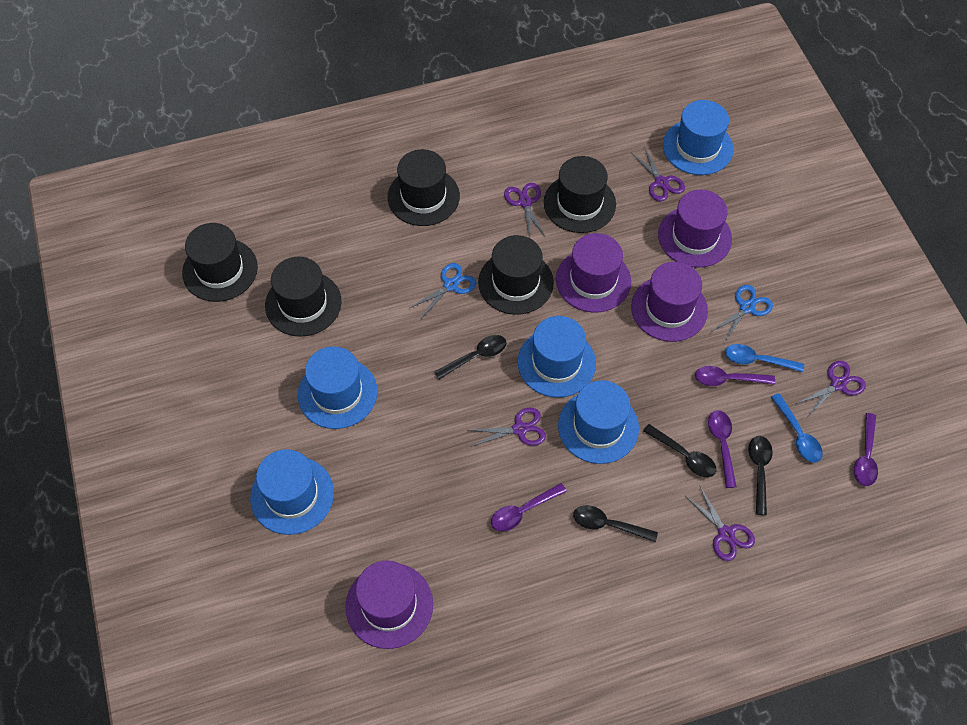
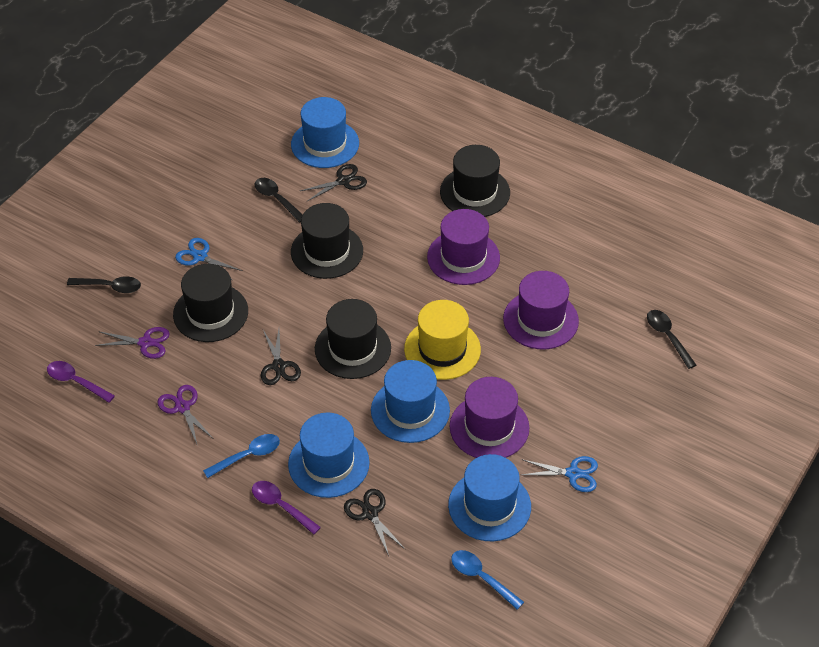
black hat: [182,223,258,302] [265,257,341,337] [388,149,460,226] [478,235,554,315] [544,156,616,233] = 5 -> [173,264,248,342] [291,203,363,279] [315,299,391,379] [440,145,510,217] = 4
black scissors: none = 0 -> [261,329,301,385] [300,164,367,201] [344,489,405,556] = 3
black spoon: [434,335,506,379] [573,505,658,542] [643,424,716,477] [748,436,773,515] = 4 -> [67,276,141,293] [255,178,303,223] [647,310,696,369] = 3
blue hat: [250,449,334,535] [298,346,377,429] [518,316,596,398] [558,380,639,464] [663,100,733,175] = 5 -> [288,413,370,498] [291,97,359,168] [371,360,450,443] [448,454,531,541] = 4
purple hat: [346,560,433,649] [556,233,631,313] [631,262,708,342] [658,190,732,268] = 4 -> [427,209,500,285] [450,377,529,458] [503,271,579,349] = 3
purple scissors: [469,407,546,447] [504,183,546,238] [631,146,685,201] [686,487,755,561] [796,361,866,416] = 5 -> [95,327,170,359] [157,385,213,444] = 2
purple spoon: [491,483,567,532] [695,366,775,386] [708,410,737,488] [854,413,878,486] = 4 -> [47,361,115,403] [252,481,321,534] = 2
yellow hat: none = 0 -> [404,300,481,380] = 1

